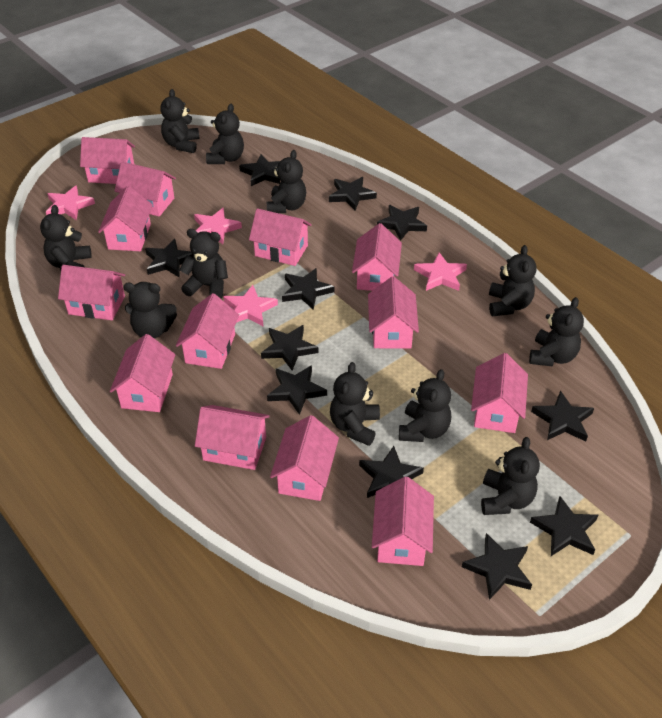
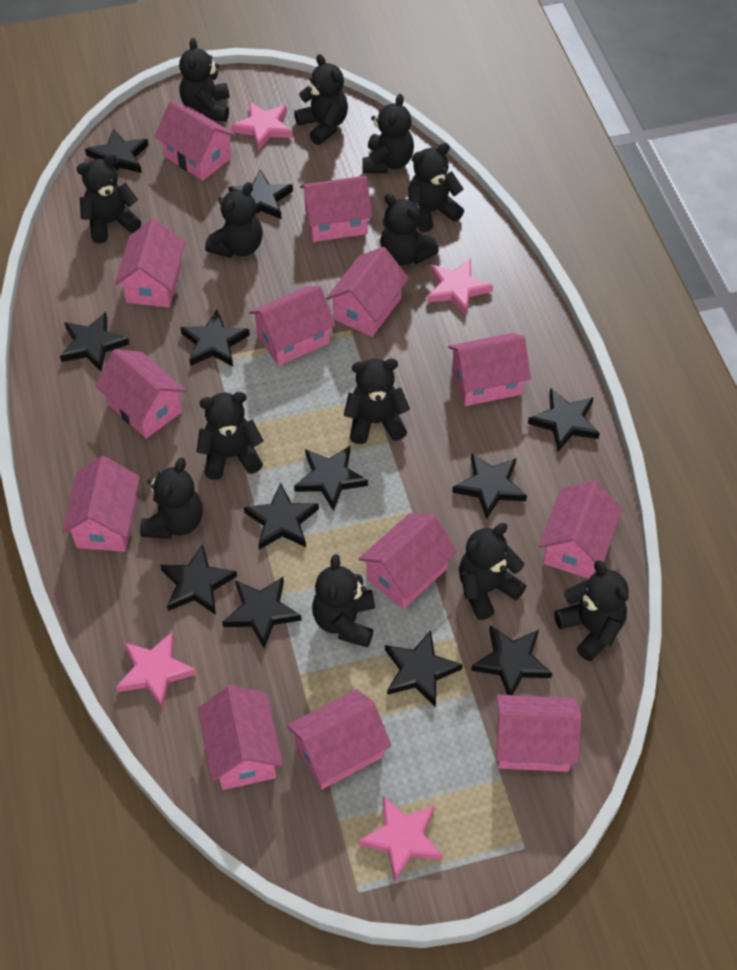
black star: [145,239,193,278] [239,154,280,186] [261,325,319,370] [267,365,327,415] [282,268,335,310] [329,177,377,210] [359,446,424,498] [377,205,427,241] [462,533,532,600] [530,496,598,556] [531,390,594,442] = 11 -> [60,312,129,372] [85,129,149,173] [160,544,237,615] [180,310,250,367] [222,577,302,648] [228,170,293,219] [244,483,319,550] [294,446,368,511] [385,630,463,707] [452,453,527,519] [471,625,552,695] [528,388,600,451] = 12
black teddy bear: [40,205,92,271] [123,282,177,339] [160,89,200,153] [180,229,228,299] [206,104,244,164] [267,150,306,213] [330,362,380,446] [399,369,451,442] [481,437,540,515] [489,245,537,316] [529,297,584,367] = 11 -> [76,154,141,244] [140,458,203,539] [179,38,230,122] [196,392,264,480] [205,182,263,258] [294,54,348,145] [312,554,375,648] [344,358,410,444] [362,94,414,173] [380,193,439,266] [408,143,464,232] [459,523,526,620] [554,560,629,661] = 13

